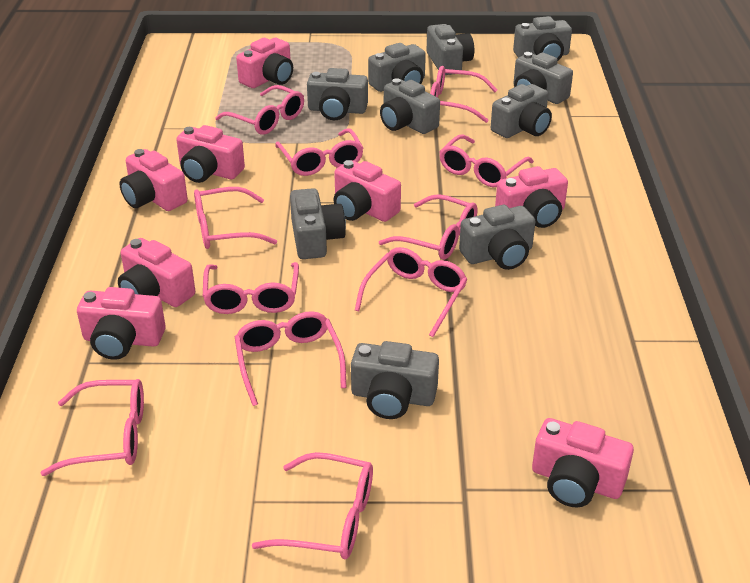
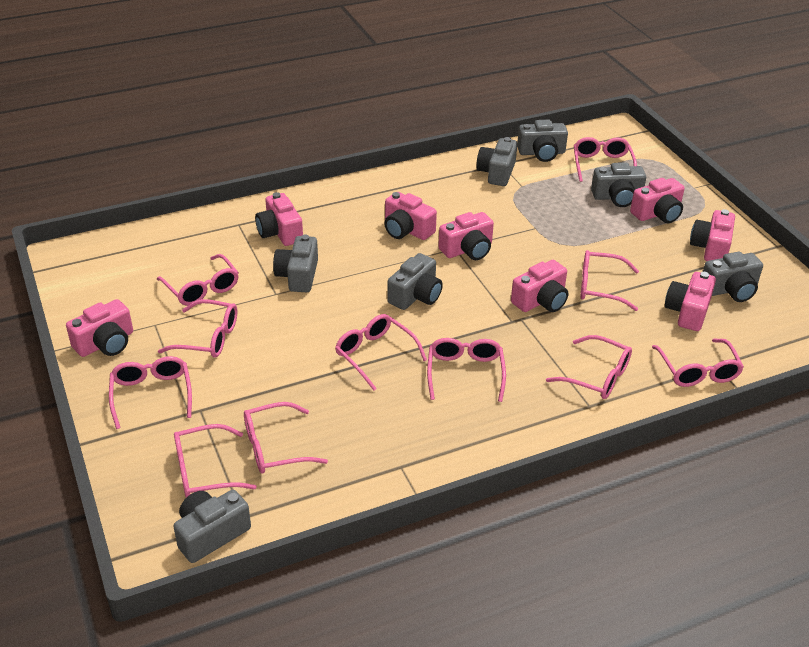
grey camera: [290,188,346,259] [307,68,368,120] [351,341,439,419] [368,43,426,92] [380,78,440,134] [426,24,474,75] [459,205,535,270] [491,84,552,138] [513,16,572,60] [513,52,573,104] = 10 -> [173,490,251,563] [273,234,318,292] [387,253,443,310] [476,137,517,186] [517,120,568,162] [591,162,646,207] [703,252,763,302] = 7

